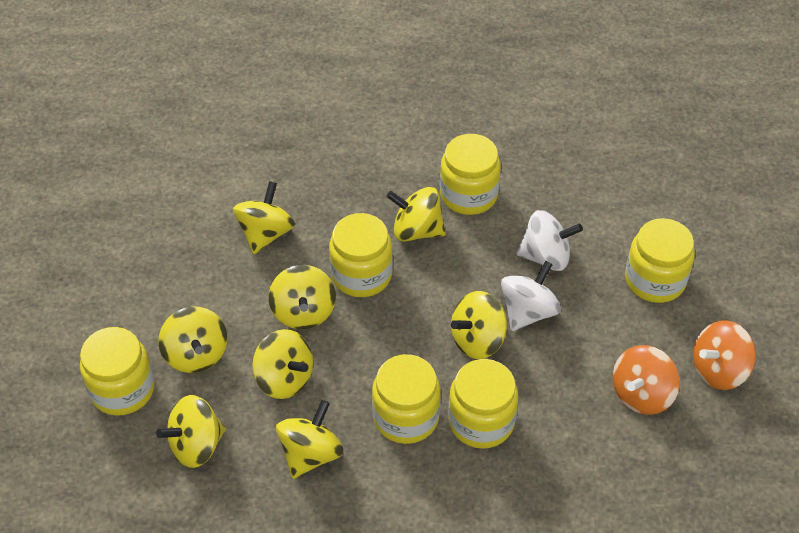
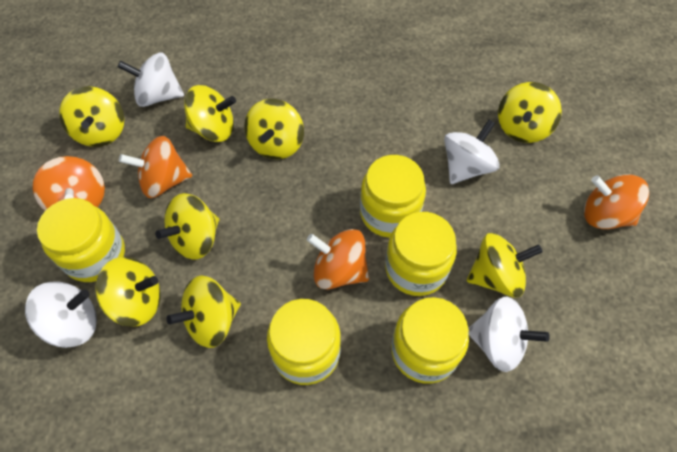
orange spinning top: [613,345,680,415] [693,320,756,390] = 2 -> [33,156,105,211] [119,136,192,198] [307,229,369,289] [584,174,649,229] = 4
white spinning top: [501,261,561,331] [517,210,583,271] = 2 -> [25,282,97,348] [118,53,184,107] [444,120,500,184] [468,296,550,372] = 4
yellow jar: [80,327,155,416] [329,213,393,297] [372,354,441,444] [440,134,501,215] [448,359,518,449] [625,218,695,303] = 6 -> [37,198,125,282] [267,299,341,385] [360,155,426,238] [385,212,457,296] [391,297,469,384] = 5

